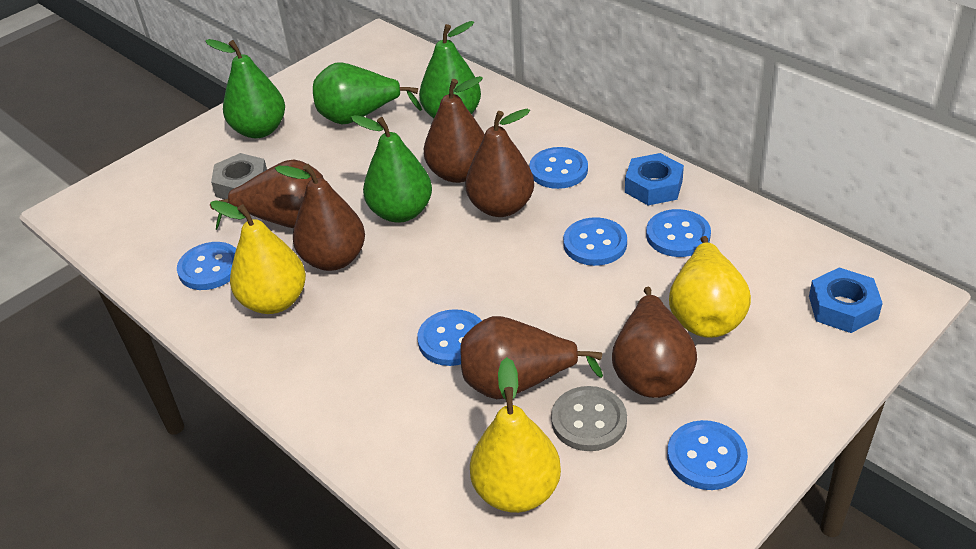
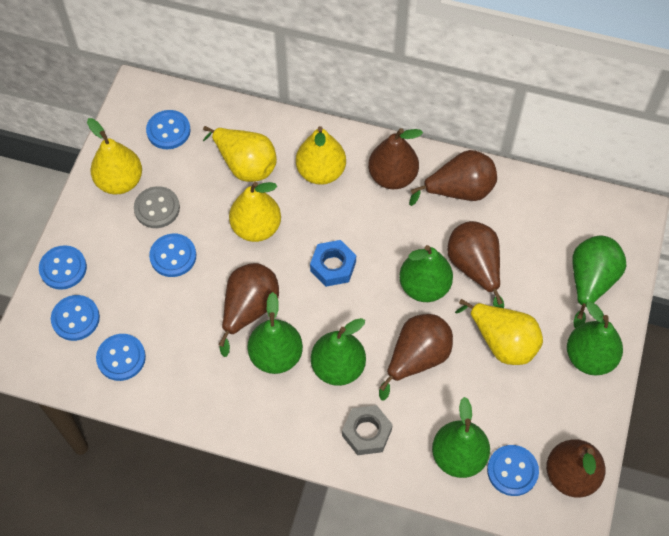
blue nut: [625,153,684,205] [809,267,883,333] = 2 -> [310,240,356,287] = 1
green pear: [205,39,285,138] [313,62,422,125] [351,115,432,223] [419,21,481,118] = 4 -> [248,292,303,374] [311,318,366,386] [399,245,453,302] [432,397,490,478] [567,301,623,376] [572,236,626,328] = 6
yellow pear: [210,200,306,314] [470,357,561,513] [669,236,751,338] = 3 -> [87,118,142,194] [203,126,277,182] [229,182,281,242] [296,126,346,185] [455,299,543,365] = 5

